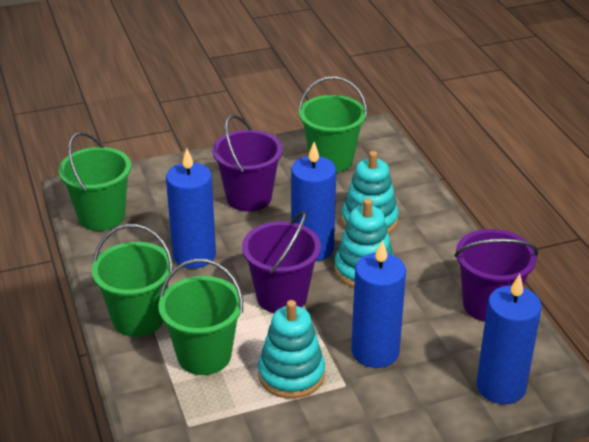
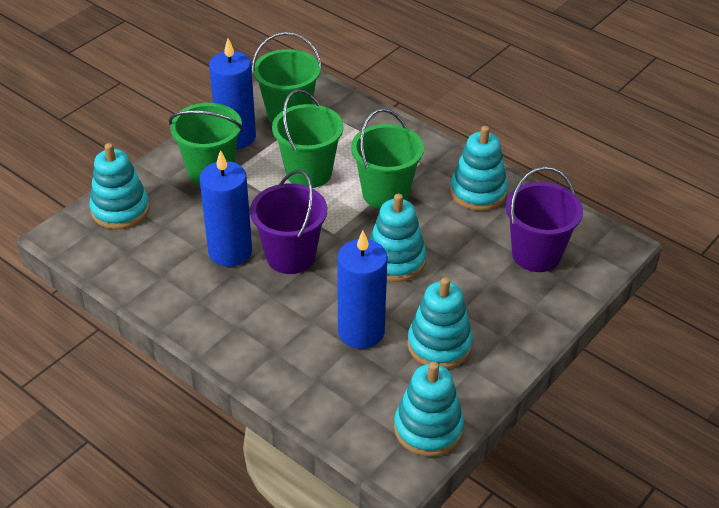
blue candle: [166,148,216,269] [291,142,336,261] [352,239,406,368] [476,274,542,404] = 4 -> [200,150,252,267] [209,38,256,149] [337,231,388,349] = 3
purple bucket: [212,115,283,212] [242,211,321,313] [454,229,538,322] = 3 -> [250,170,327,274] [506,167,583,272] = 2
turquoise stacking toy: [258,300,325,399] [335,198,393,287] [342,151,399,234] = 3 -> [90,143,150,229] [369,194,426,282] [394,362,464,457] [407,277,473,369] [450,126,508,211] = 5

